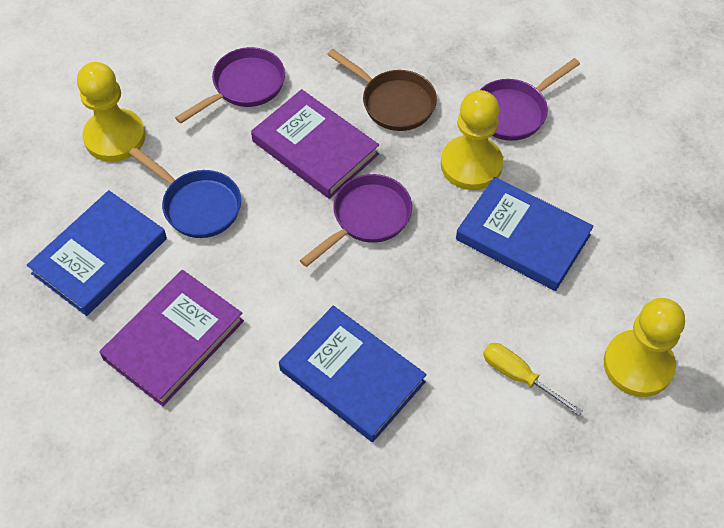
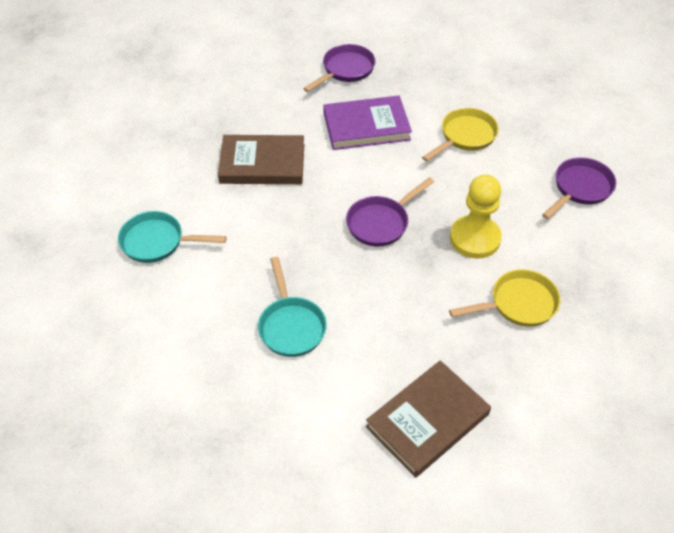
blue book: [27,190,167,316] [279,305,427,442] [456,177,594,291] = 3 -> none = 0
blue pan: [129,147,241,238] = 1 -> none = 0
brown book: none = 0 -> [218,135,304,184] [366,360,491,478] = 2
brown pan: [327,49,437,131] = 1 -> none = 0
purple book: [99,270,244,406] [251,89,379,199] = 2 -> [323,95,412,150] = 1
turquoise pan: none = 0 -> [118,211,227,263] [258,257,327,357] = 2
yellow pan: none = 0 -> [422,108,499,162] [449,269,560,327] = 2
yellow pawn: [77,62,145,162] [441,90,503,190] [604,298,685,397] = 3 -> [450,174,502,259] = 1
yellow screwdriver: [483,343,583,416] = 1 -> none = 0

